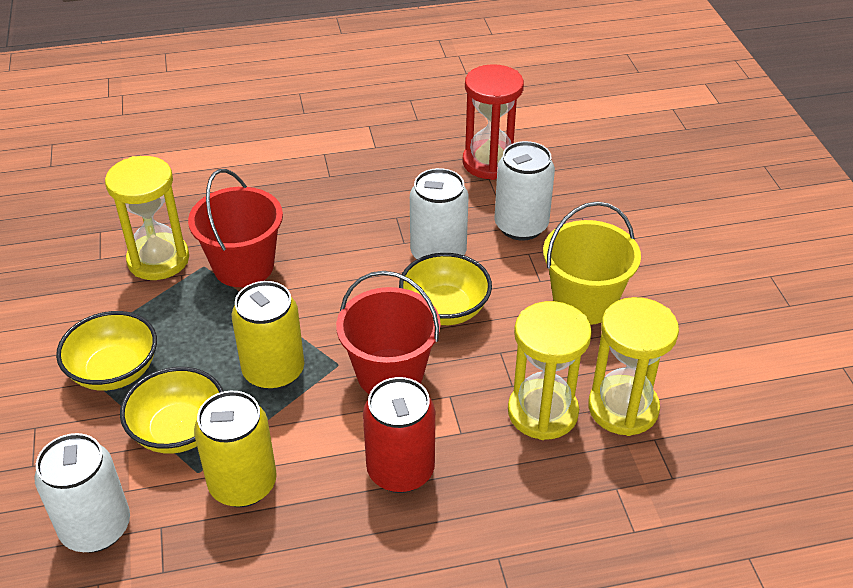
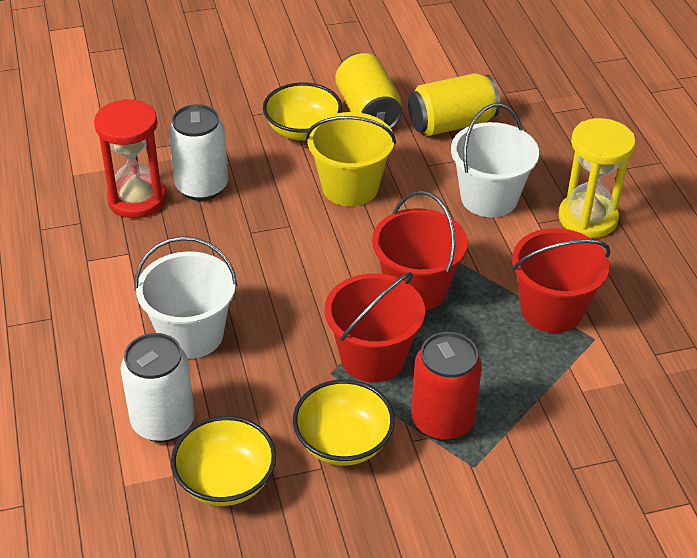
red bucket: [188,169,283,287] [336,271,441,394] = 2 -> [325,272,425,382] [372,191,468,311] [512,228,611,333] = 3
white bucket: none = 0 -> [134,236,237,359] [451,103,539,217] = 2
white can: [34,433,130,553] [410,168,469,259] [494,141,555,241] = 3 -> [121,333,195,442] [169,104,228,201] = 2
yellow hourglass: [105,156,189,280] [508,301,592,440] [588,297,679,436] = 3 -> [558,118,636,238] = 1

